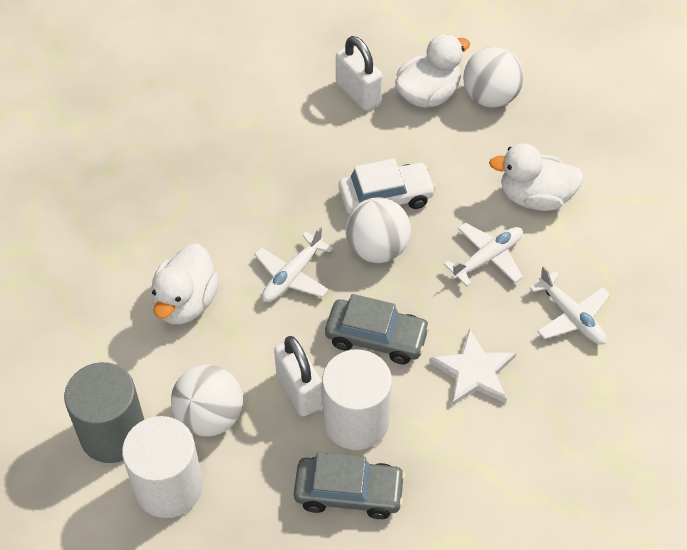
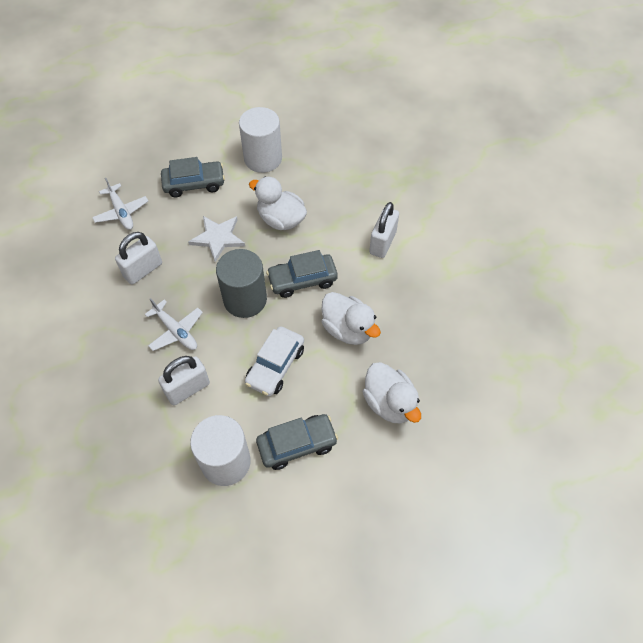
grey car: [294,452,406,519] [325,294,430,364] = 2 -> [161,157,225,198] [256,414,338,470] [266,250,338,298] = 3
white ball: [171,365,243,437] [345,197,411,263] [463,47,524,108] = 3 -> none = 0
white padlock: [274,336,323,416] [336,36,383,111] = 2 -> [115,232,162,285] [158,356,210,405] [369,202,399,258] = 3
white plane: [254,227,333,302] [444,223,523,287] [529,266,610,345] = 3 -> [92,178,148,230] [145,298,203,351] = 2

